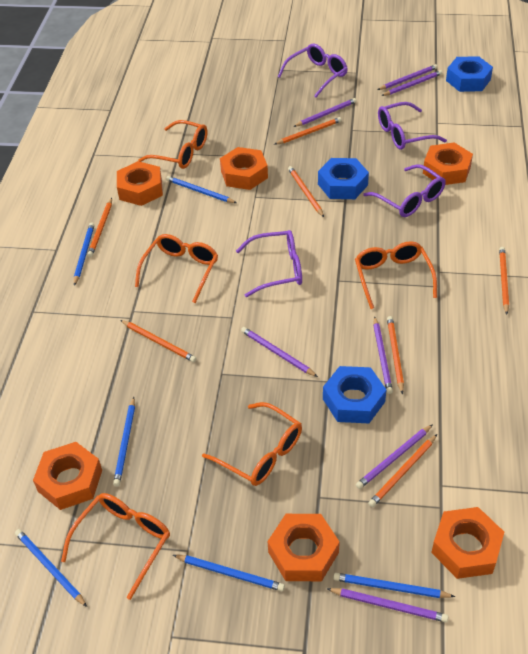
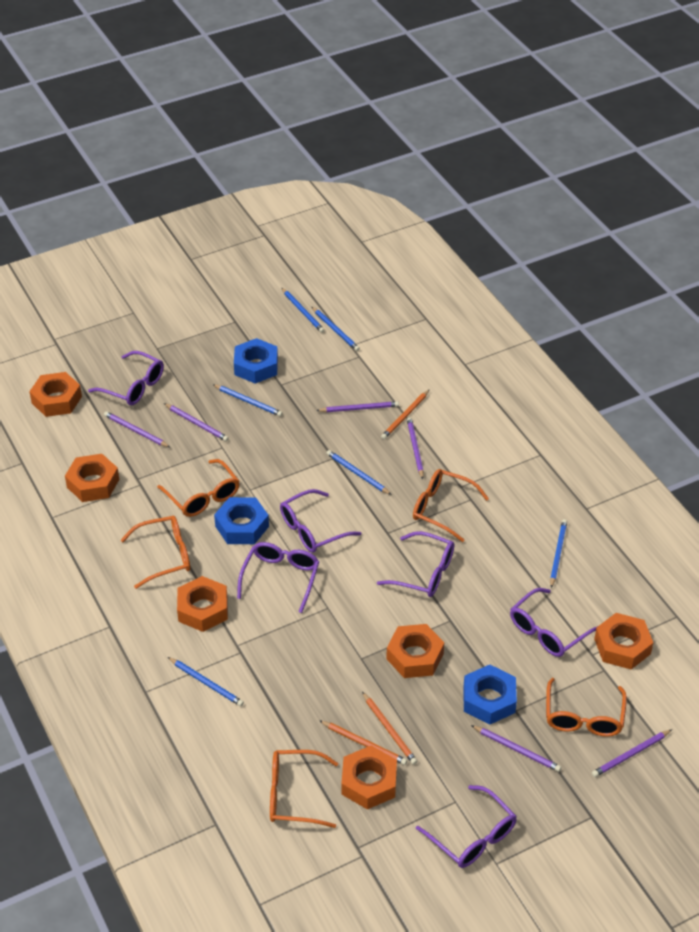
orange pencil: [87,198,112,257] [120,320,196,362] [274,117,342,145] [288,166,324,217] [368,434,437,507] [387,316,404,394] [499,247,509,315] = 7 -> [319,720,407,765] [362,692,417,765] [381,389,430,439] = 3
purple glasses: [236,230,302,297] [278,44,348,98] [363,164,446,217] [378,102,447,150] = 4 -> [88,351,164,405] [237,542,319,613] [280,489,361,553] [377,531,454,597] [416,785,517,868] [510,588,598,657] = 6
purple pencil: [241,327,318,377] [293,98,357,127] [327,588,448,622] [356,424,433,489] [373,316,393,394] [378,64,438,90] [381,70,442,96] = 7 -> [104,411,170,447] [164,403,229,441] [316,401,399,412] [407,417,424,479] [471,725,561,772] [592,730,672,777] = 6

